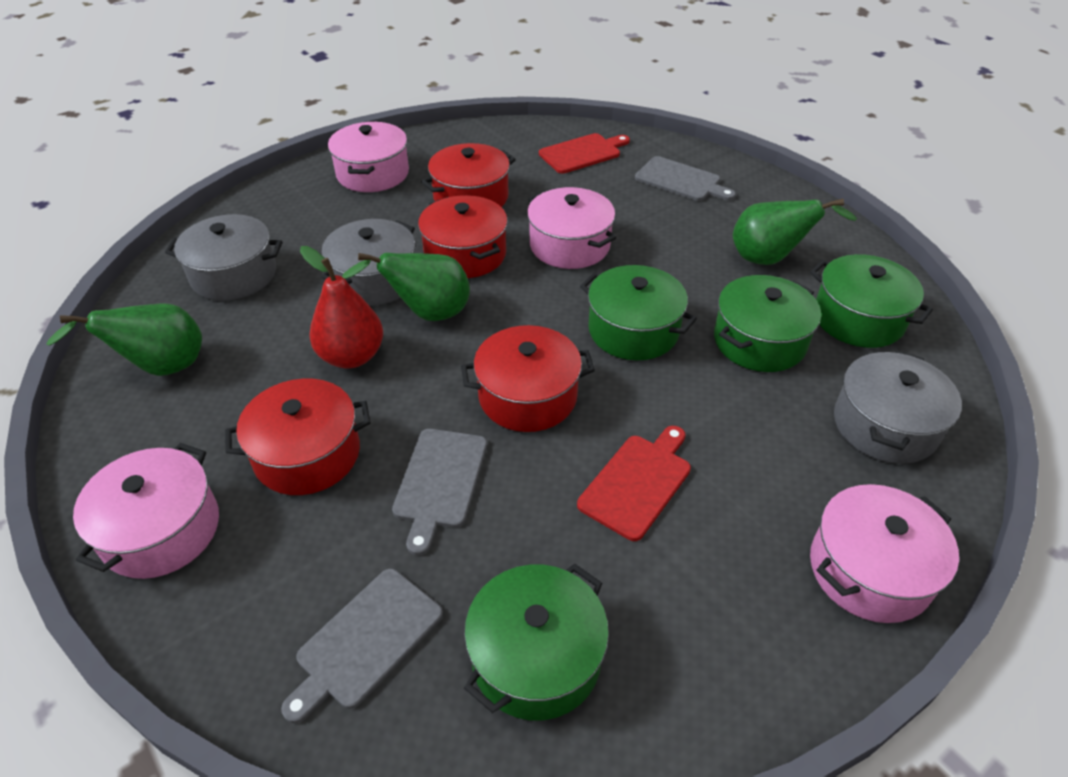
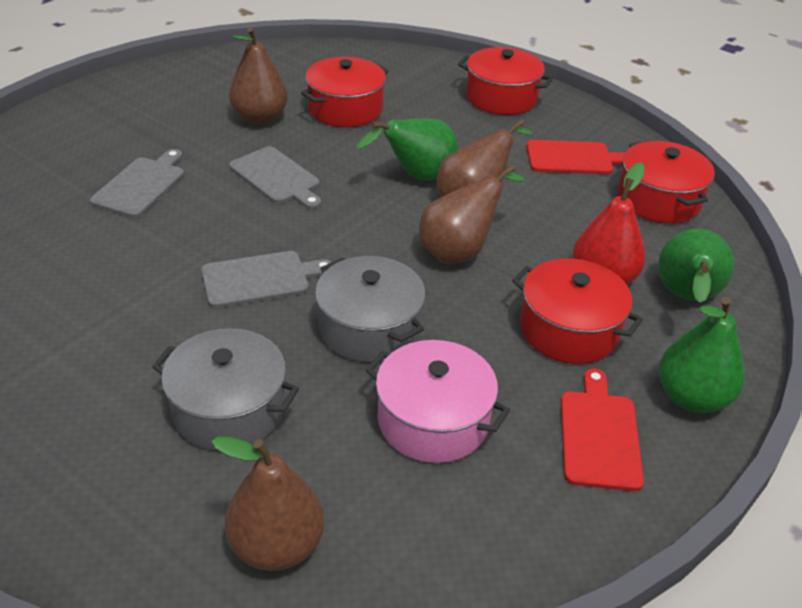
brown pear: none = 0 -> [212,437,324,571] [229,27,288,125] [419,164,525,264] [437,119,533,197] = 4
green pot: [464,563,609,720] [580,265,697,360] [714,275,821,372] [810,254,933,348] = 4 -> none = 0
grey pot: [165,214,282,301] [321,219,415,306] [834,350,962,464] = 3 -> [152,328,299,451] [315,256,426,363] = 2
pink pot: [73,443,219,579] [328,122,409,192] [527,187,616,269] [810,484,959,623] = 4 -> [366,340,510,463] = 1

